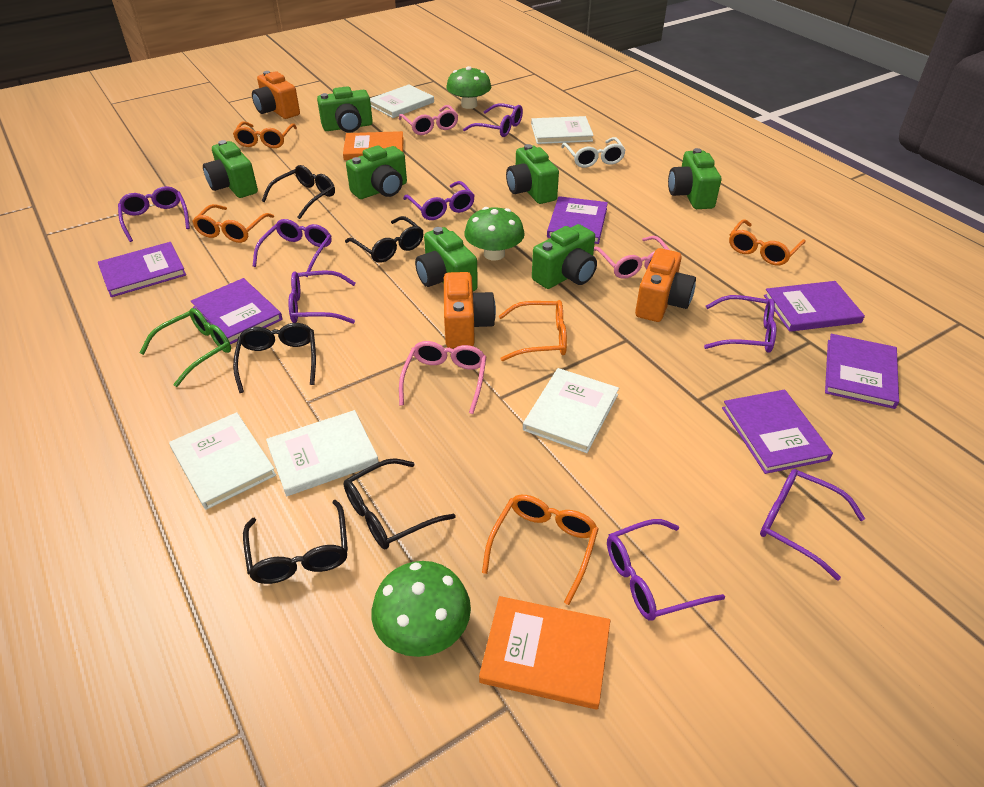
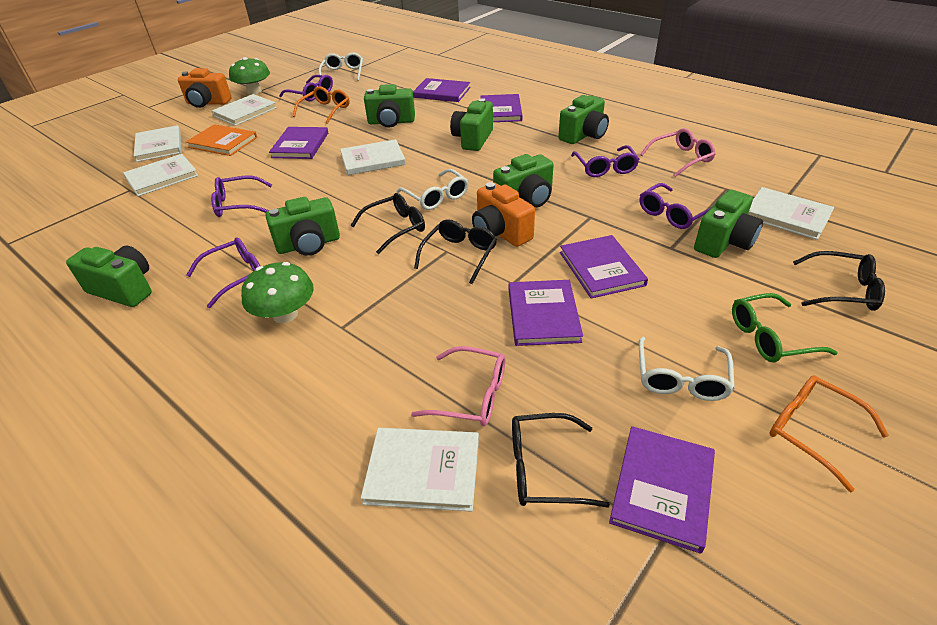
black glasses: [233,323,316,393] [243,500,348,584] [262,165,335,219] [343,458,456,549] [345,216,424,263] = 5 -> [350,193,425,254] [414,219,497,284] [512,413,610,508] [793,251,885,311] = 4
green mushroom: [372,561,471,657] [446,66,491,109] [464,207,525,260] = 3 -> [229,57,270,94] [241,262,314,323] = 2
orange book: [343,131,404,160] [479,596,610,710] = 2 -> [186,124,257,156] = 1
orange camera: [252,71,300,119] [444,272,496,348] [635,248,696,322] = 3 -> [178,68,231,108] [472,182,535,247] = 2
orange glasses: [192,204,274,243] [233,121,297,148] [482,495,599,605] [499,300,567,361] [729,219,806,265] = 5 -> [293,86,350,124] [770,375,889,492] = 2
pink glasses: [399,105,459,135] [399,341,486,414] [594,236,669,279] = 3 -> [411,346,506,426] [640,128,716,177] = 2
purple glasses: [118,186,190,242] [253,219,332,278] [288,270,356,324] [403,181,475,220] [463,103,523,137] [607,519,725,621] [704,295,776,353] [760,469,865,581] = 8 -> [187,237,260,308] [211,176,272,217] [279,75,333,101] [571,145,640,177] [639,183,712,229] = 5
white book: [169,412,276,510] [266,410,379,496] [370,84,434,118] [523,368,619,453] [531,116,594,144] = 5 -> [123,154,198,196] [134,125,181,162] [212,94,277,126] [340,139,406,175] [361,428,479,512] [748,187,834,240] = 6
white glasses: [561,137,626,168] = 1 -> [319,52,363,81] [396,169,469,210] [639,337,735,401] = 3

